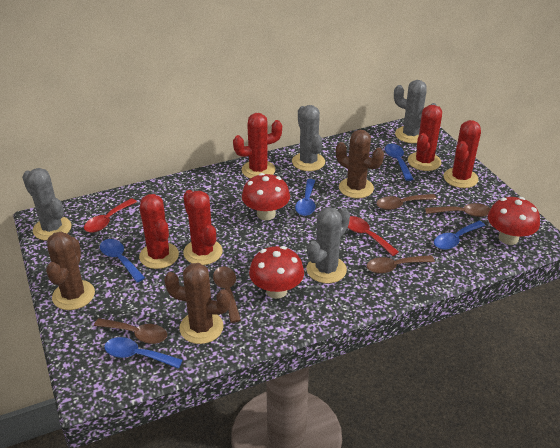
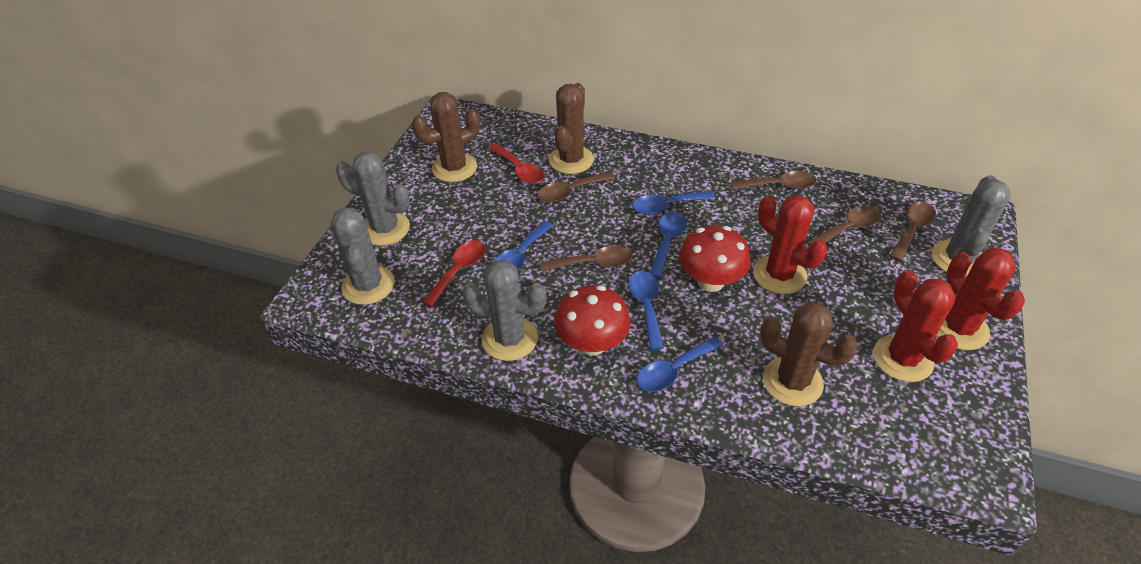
red cactus: [139,194,179,269] [183,190,223,265] [233,113,282,179] [408,105,442,171] [444,120,481,188] = 5 -> [753,195,827,294] [873,270,958,382] [936,248,1025,350] = 3
red mushroom: [242,173,290,220] [249,246,304,299] [488,197,540,245] = 3 -> [555,285,631,356] [679,225,751,292] = 2

